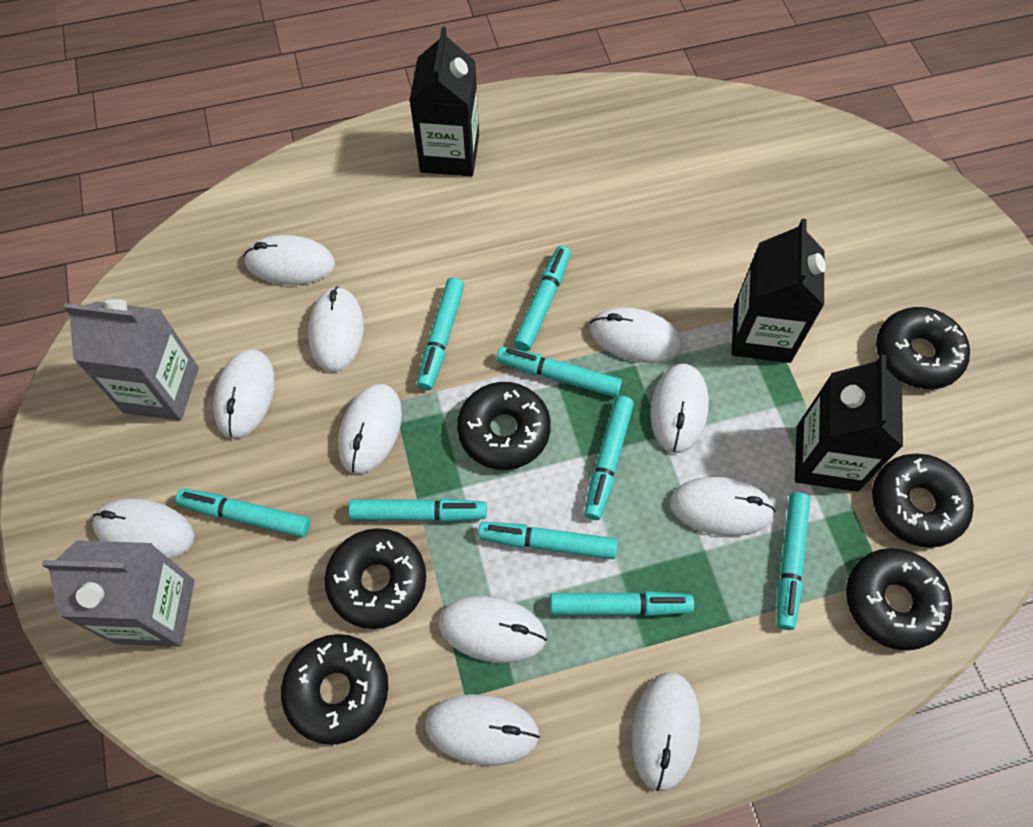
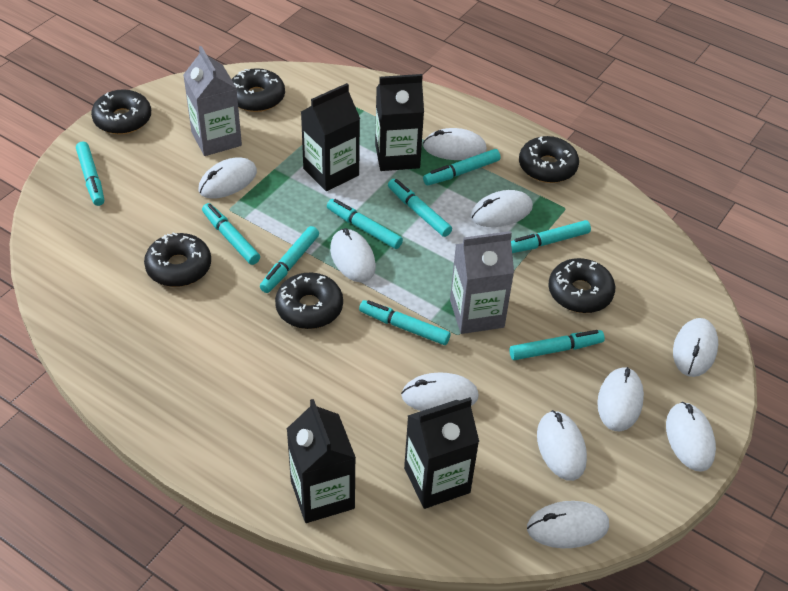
black carton: [409,27,479,176] [731,219,826,363] [795,354,903,492] = 3 -> [287,399,356,523] [301,83,360,191] [375,74,424,171] [404,397,479,509] = 4
white mouse: [92,498,194,559] [213,349,275,439] [243,235,335,285] [308,286,364,372] [338,384,402,474] [425,694,540,766] [439,596,547,663] [590,307,683,363] [631,673,700,791] [650,363,709,453] [670,477,776,536] = 11 -> [198,157,257,199] [330,228,376,282] [401,373,479,411] [423,128,487,160] [471,190,533,227] [527,501,609,548] [537,410,587,481] [597,367,644,431] [666,402,716,472] [673,318,718,377] = 10

